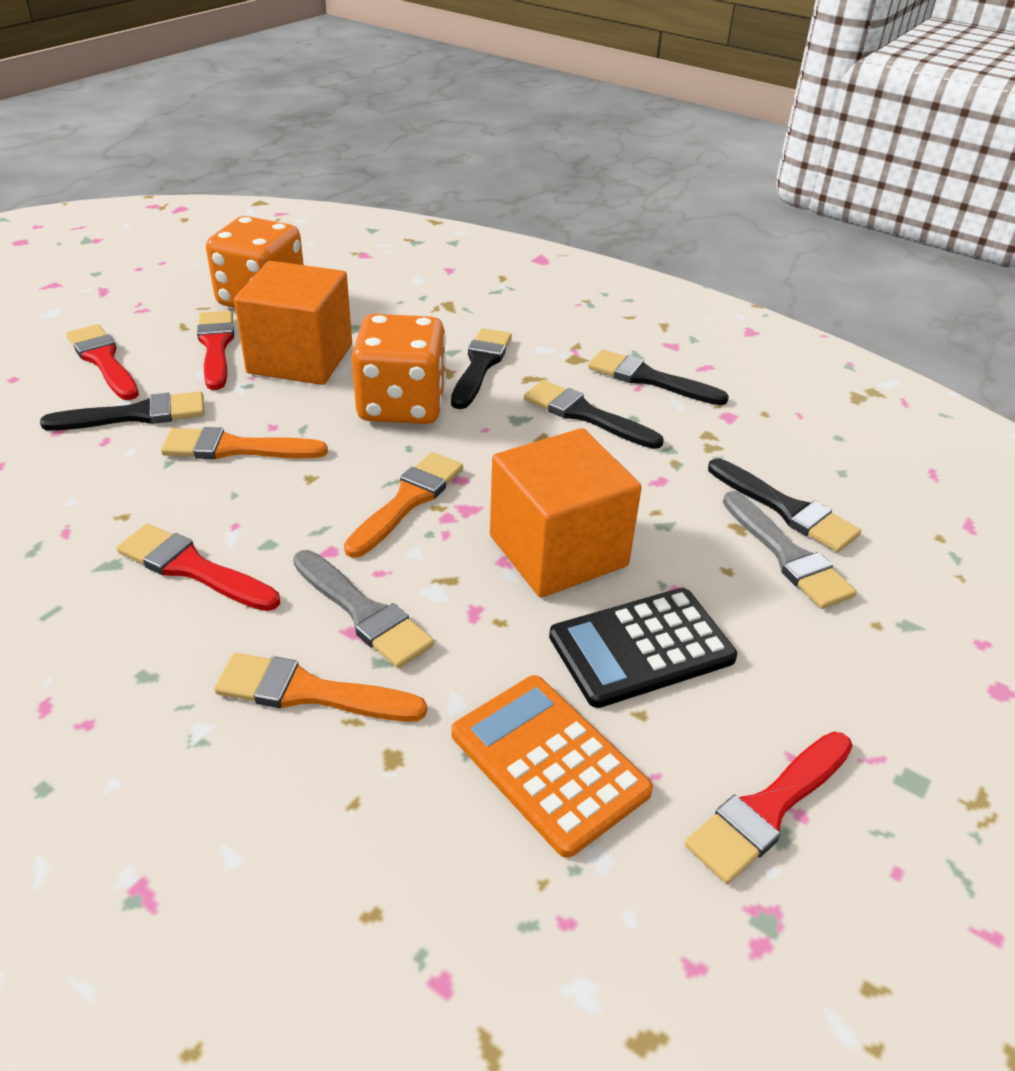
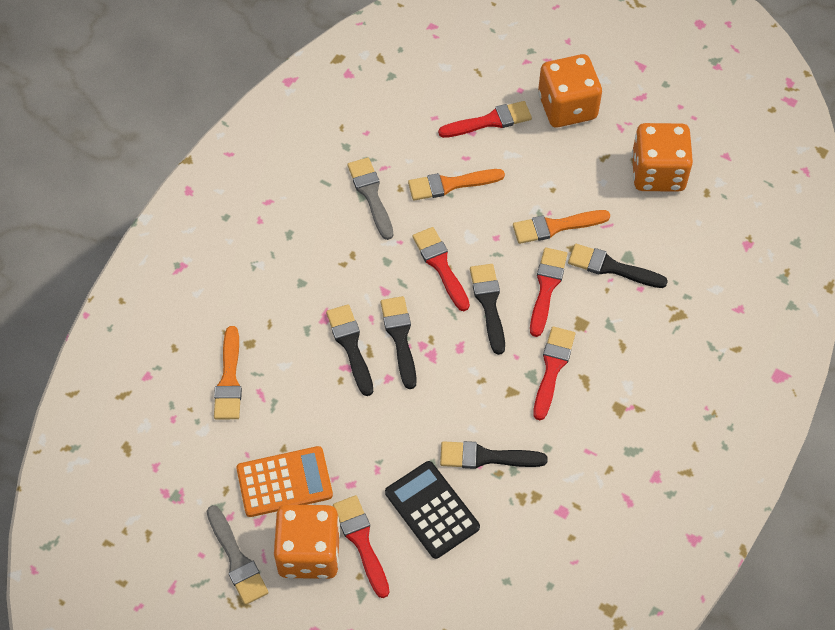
orange cube: [234,261,352,385] [490,428,642,598] = 2 -> none = 0
orange dice: [206,216,304,308] [352,314,446,424] = 2 -> [274,504,340,579] [538,54,602,127] [632,123,693,192] = 3
red brush: [66,324,139,400] [117,524,280,611] [197,311,234,390] [684,732,853,884] = 4 -> [333,495,390,598] [412,227,470,311] [438,101,532,138] [530,248,567,337] [533,326,575,420] = 5

